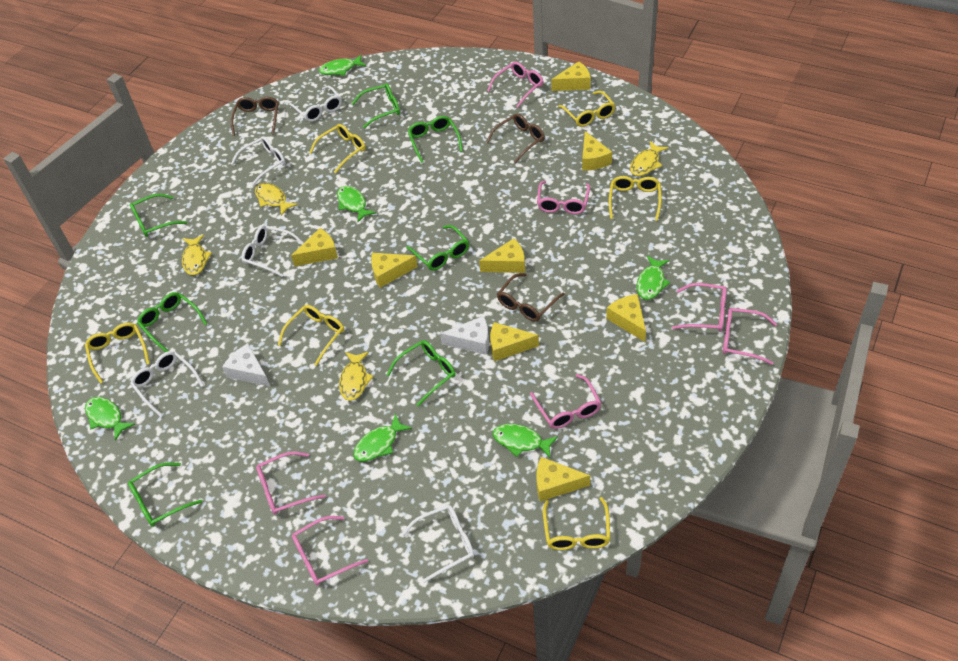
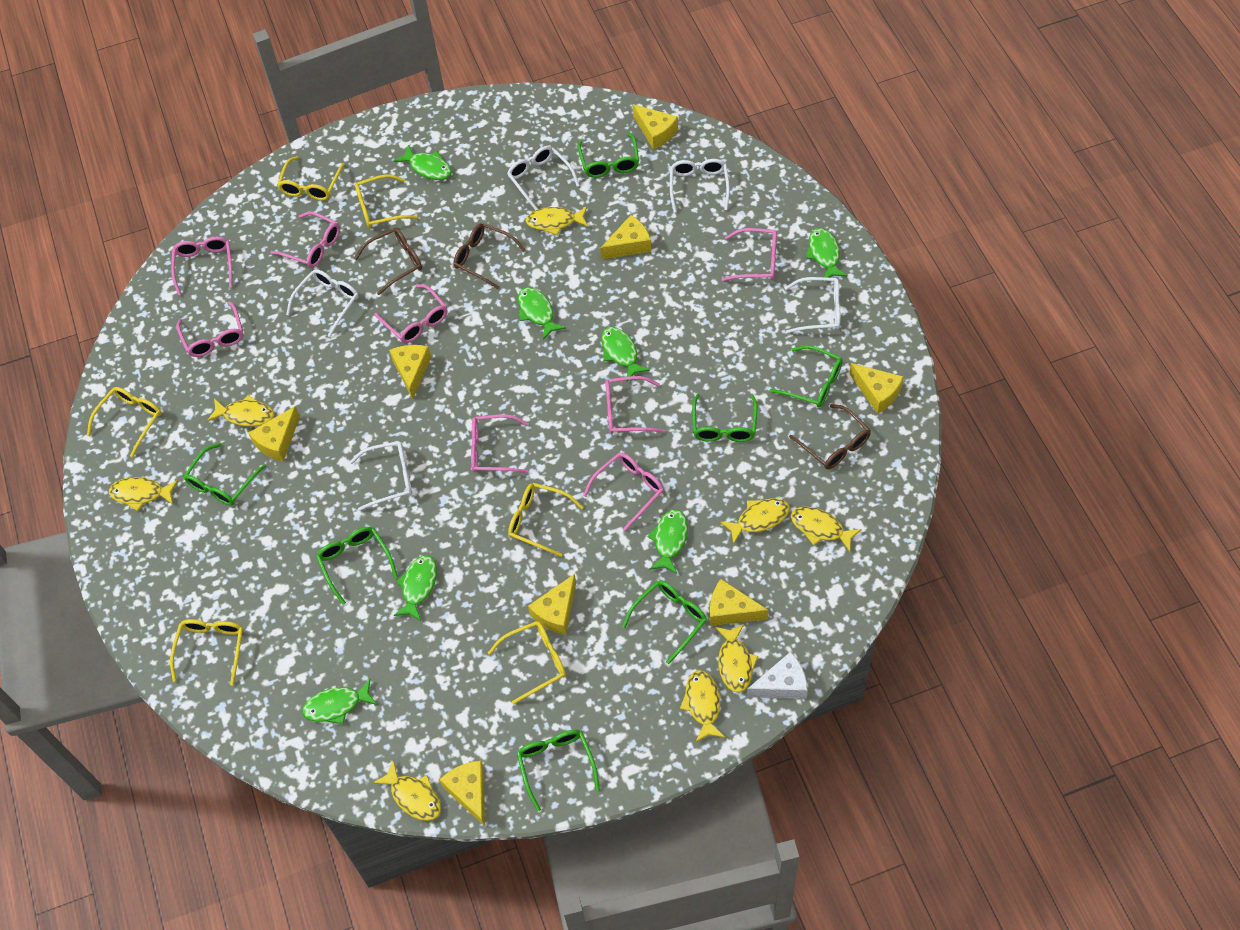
green fish: [85,397,135,441] [319,55,366,75] [337,186,376,222] [353,414,412,462] [493,424,558,458] [636,256,671,300] = 6 -> [302,679,377,725] [394,145,452,180] [394,555,437,621] [518,287,566,340] [601,327,650,381] [647,509,688,574] [806,228,847,282] = 7
pink glasses: [256,451,326,515] [292,516,368,586] [487,62,543,107] [530,374,601,429] [537,181,590,214] [672,283,727,332] [723,308,777,365] = 7 -> [171,237,232,296] [176,301,243,357] [270,212,340,268] [374,284,447,343] [471,414,529,473] [583,453,664,531] [605,376,665,434] [722,228,777,281] = 8
white cheese: [222,344,270,386] [440,316,489,355] = 2 -> [747,652,808,699] = 1
yellow fish: [182,234,212,275] [255,183,298,216] [339,352,373,401] [630,141,668,176] = 4 -> [109,477,178,511] [207,395,274,427] [373,760,441,821] [525,207,588,235] [680,670,725,742] [715,624,758,693] [720,498,790,545] [791,507,862,552] = 8

